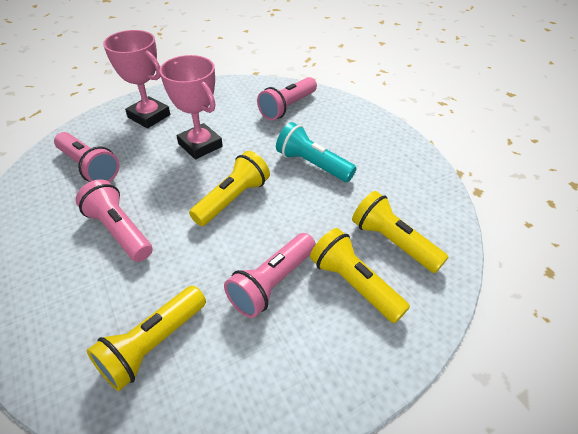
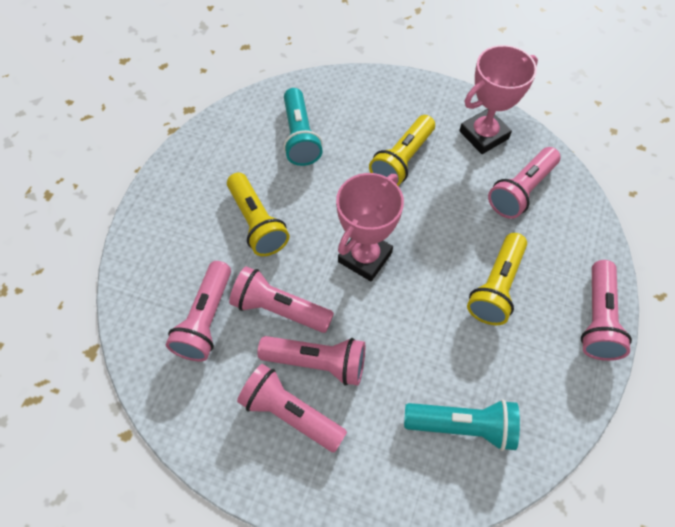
pink flashlight: [54,132,119,182] [76,179,153,262] [224,233,316,318] [257,77,317,120] = 4 -> [166,261,231,362] [229,266,334,333] [237,364,347,453] [258,336,365,386] [488,147,561,219] [581,260,632,361] = 6
turquoise flashlight: [276,122,357,182] = 1 -> [283,88,323,166] [404,399,520,451] = 2
yellow flashlight: [87,286,206,391] [189,151,270,226] [310,228,410,323] [352,191,448,273] = 4 -> [227,173,289,256] [369,115,435,186] [467,233,527,325] = 3

